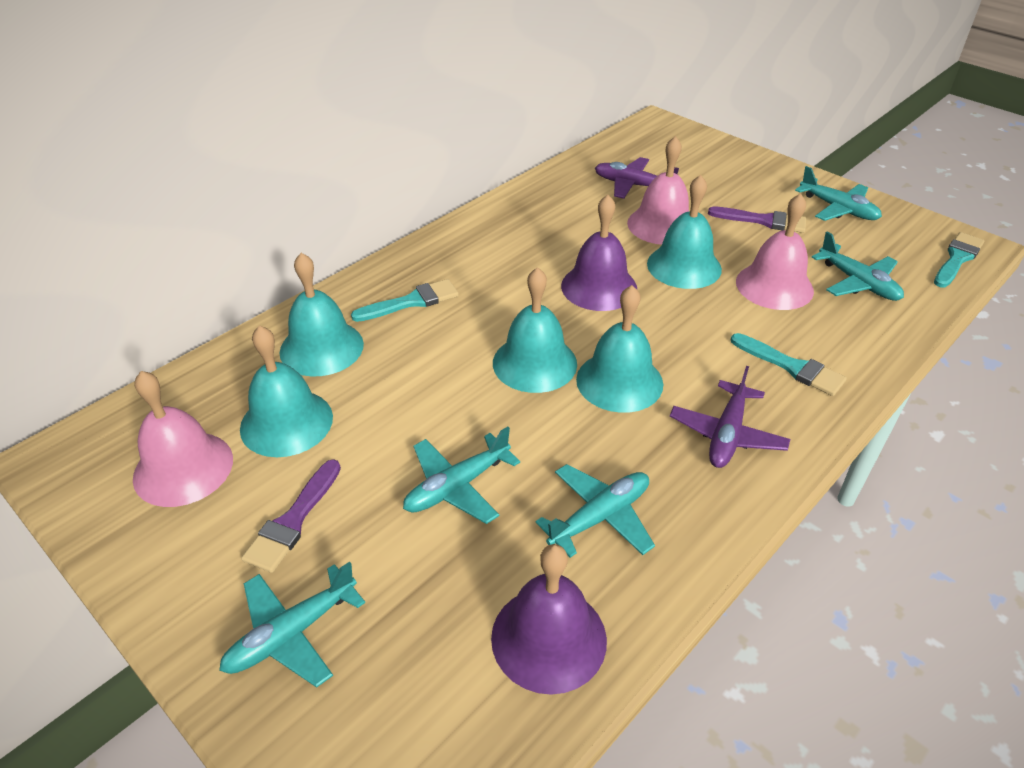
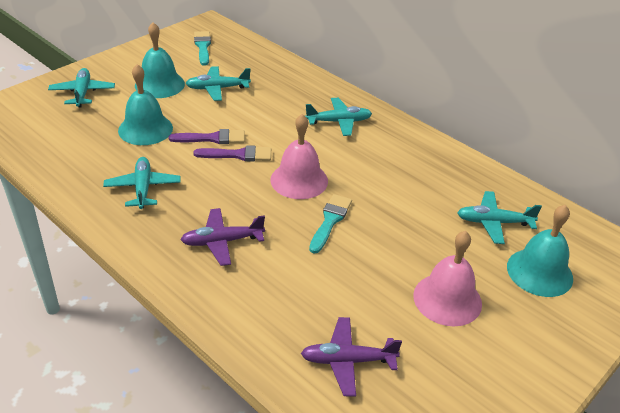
pink bell: [133,371,233,507] [627,136,689,245] [736,193,814,310] = 3 -> [270,114,328,199] [413,231,482,326] = 2
purple bell: [491,544,607,695] [561,194,637,311] = 2 -> none = 0
turquoise bell: [240,325,333,457] [280,253,364,377] [493,267,577,393] [576,285,663,413] [647,175,722,289] = 5 -> [118,64,173,145] [135,22,185,98] [507,205,573,297] = 3
turquoise brush: [351,279,459,322] [731,333,847,396] [934,232,985,287] = 3 -> [194,31,211,66] [309,194,352,254] = 2

